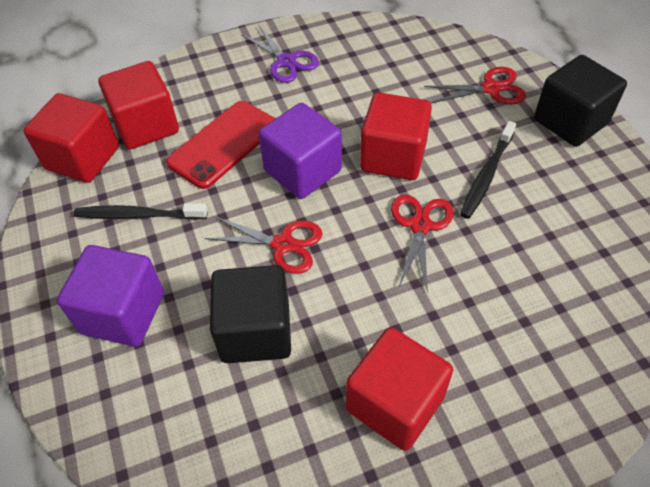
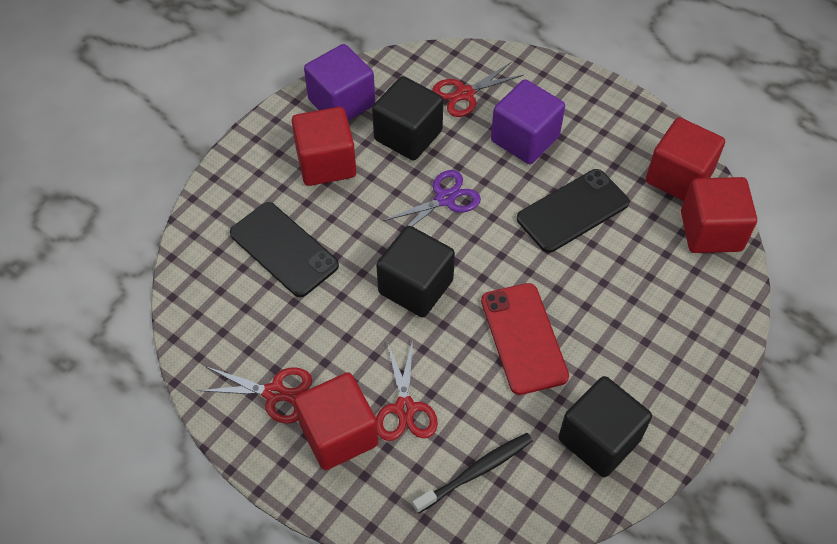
black cube: [210,265,291,363] [534,55,627,147] = 2 -> [372,76,443,161] [376,226,455,318] [558,376,652,477] = 3
black phone: none = 0 -> [230,202,339,297] [517,169,630,253] = 2
black toothbrush: [73,203,207,220] [460,121,516,219] = 2 -> [413,433,533,514] = 1

